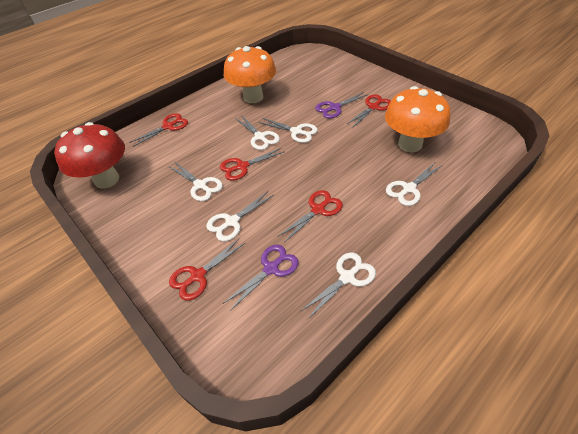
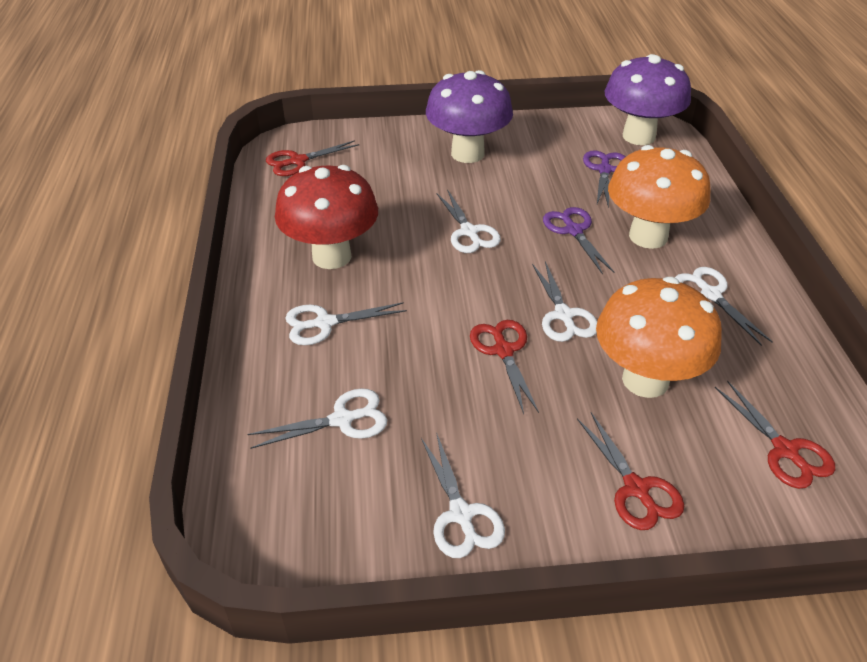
purple mushroom: none = 0 -> [426,70,513,163] [605,54,691,145] = 2
red scissors: [129,113,188,147] [169,238,245,301] [220,148,285,181] [279,190,343,243] [347,94,391,128] = 5 -> [266,140,359,176] [470,320,539,414] [577,413,684,530] [715,380,835,489] = 4

